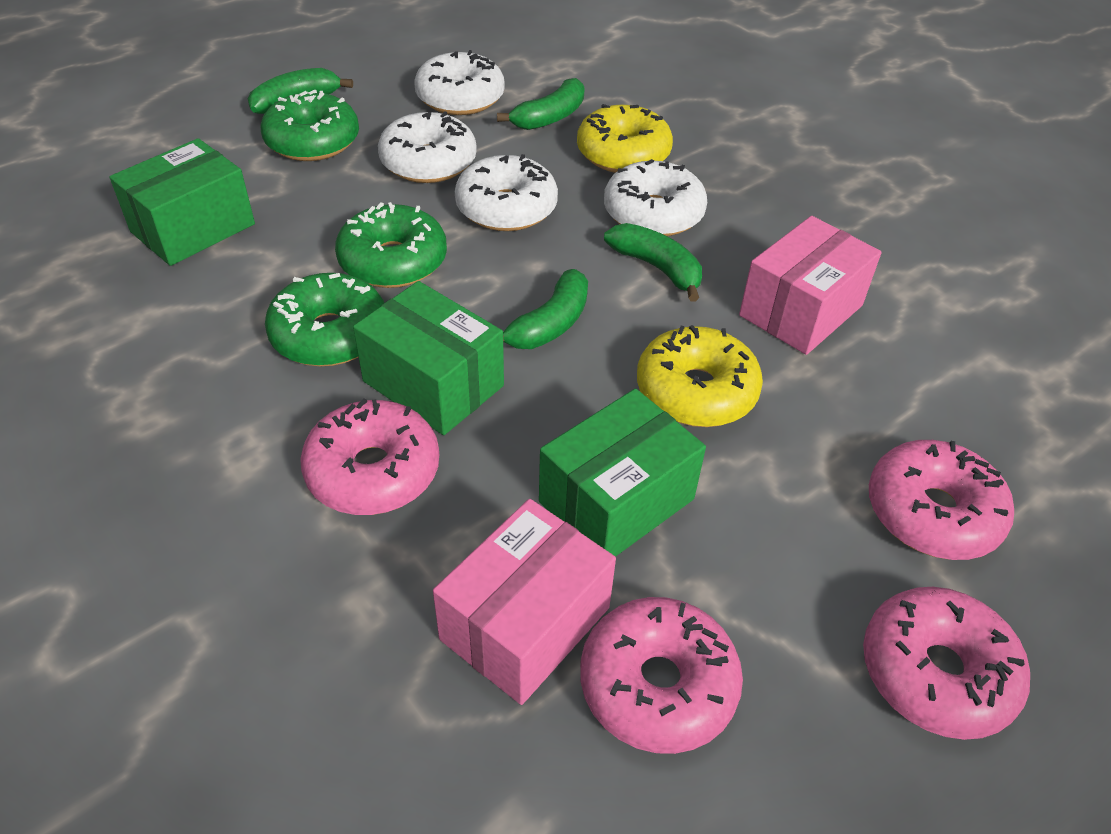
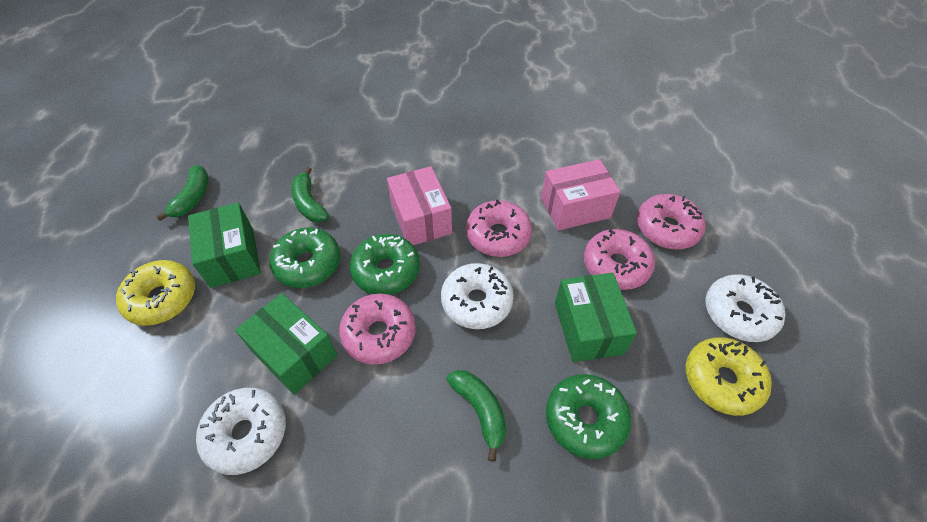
green banana: [248,68,353,114] [497,78,585,130] [503,269,588,349] [604,223,702,302] = 4 -> [156,165,208,221] [291,167,329,222] [446,370,507,462] = 3
white donut: [378,111,477,183] [415,50,505,115] [455,154,558,231] [604,159,707,236] = 4 -> [196,388,286,475] [441,263,514,329] [706,274,785,342] = 3

